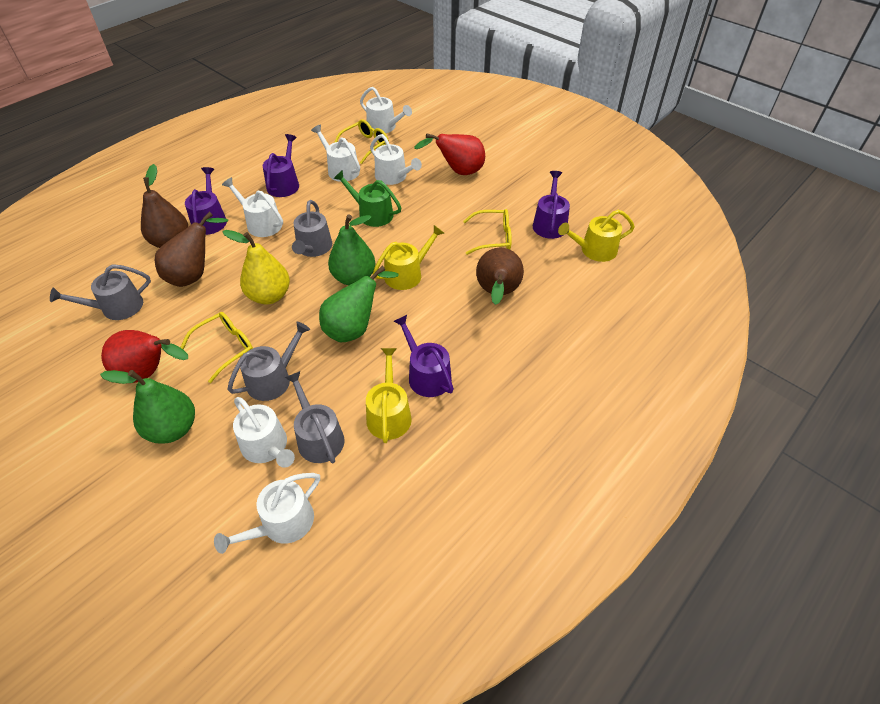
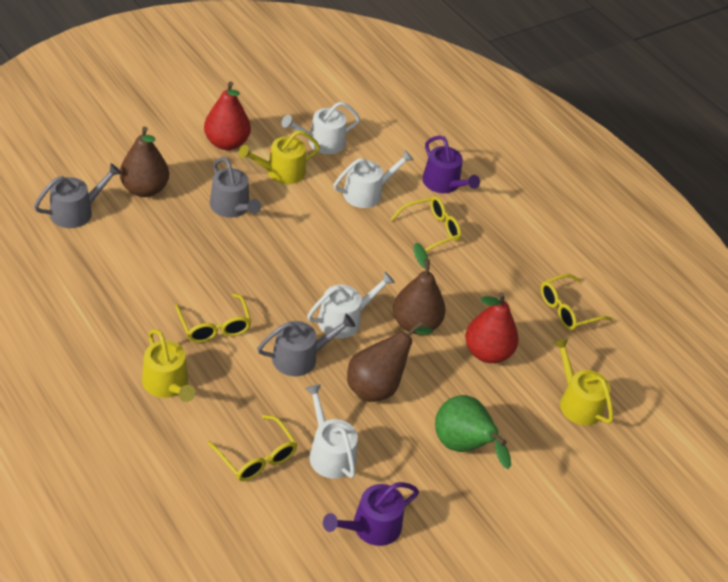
green pear: [100,370,195,444] [319,266,399,342] [328,215,375,285] = 3 -> [435,395,511,469] = 1
green watering can: [333,170,402,227] = 1 -> none = 0
grey watering can: [50,264,151,320] [227,322,310,401] [285,371,345,463] [292,200,332,257] = 4 -> [34,163,122,228] [210,157,261,218] [257,314,355,376] = 3
purple watering can: [185,167,227,235] [263,134,299,197] [393,315,454,397] [533,171,570,239] = 4 -> [323,482,419,546] [422,135,480,193] = 2
white watering can: [214,473,320,554] [222,177,283,237] [233,397,295,468] [311,125,360,182] [360,87,412,133] [370,134,422,185] = 6 -> [281,102,360,154] [305,384,358,479] [307,272,395,338] [333,150,414,208] = 4
yellow glasses: [180,312,253,383] [334,119,389,164] [463,209,512,255] = 3 -> [176,294,252,343] [208,415,298,481] [390,196,461,252] [541,274,612,330] = 4
yellow pear: [222,230,290,305] = 1 -> none = 0

